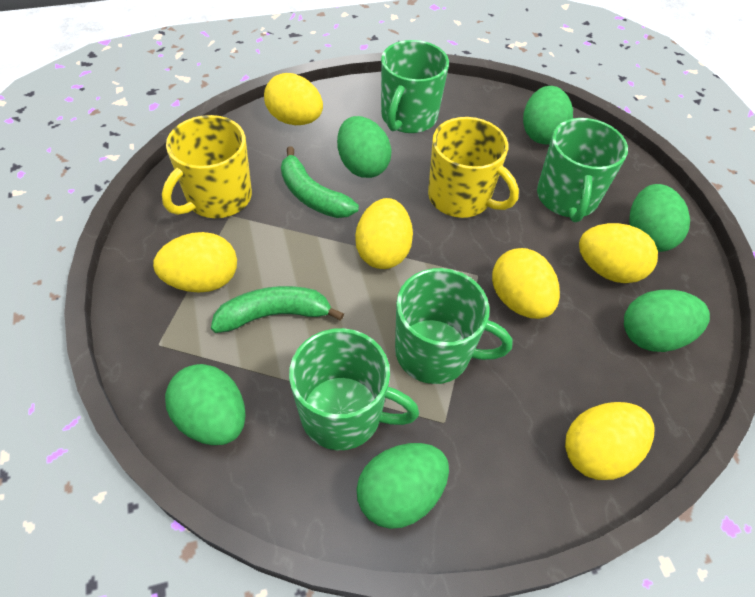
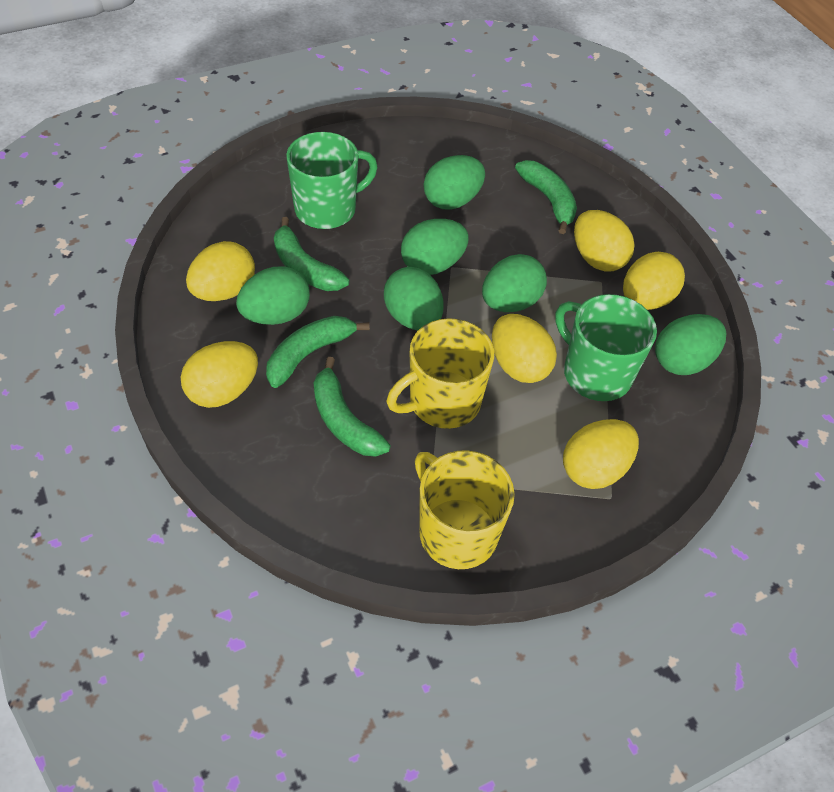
green banana: [211,286,344,333] [281,147,359,218] = 2 -> [266,316,370,388] [274,217,349,291] [314,357,391,457] [515,160,577,234] = 4
green mug: [289,328,419,450] [381,40,449,133] [395,268,512,384] [537,118,628,222] = 4 -> [286,132,378,229] [555,294,657,401] = 2

